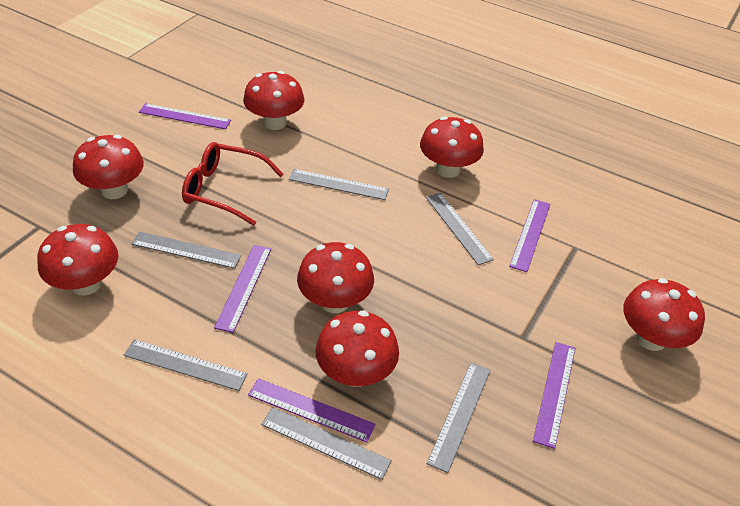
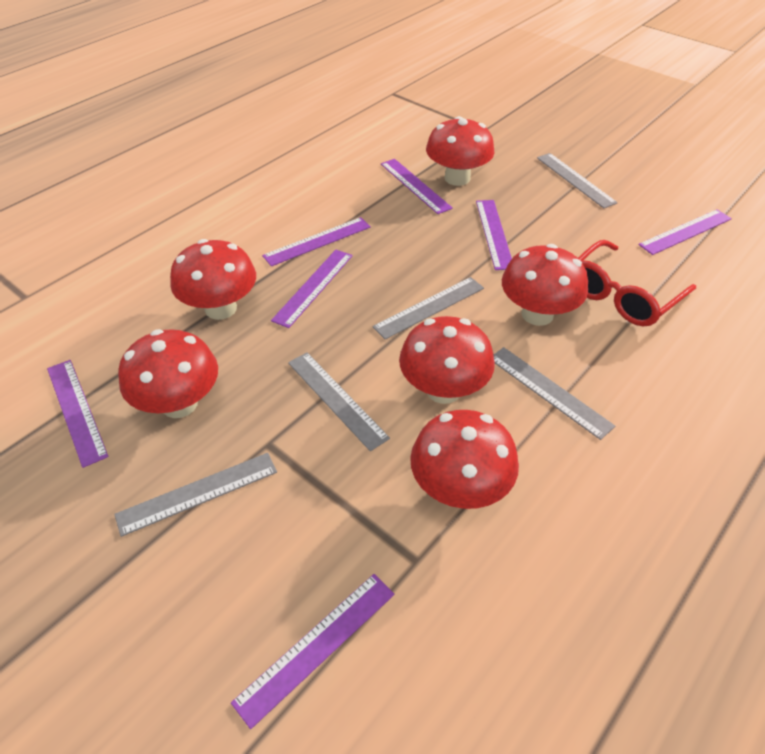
grey ruler: [124,339,248,391] [131,232,242,269] [261,407,392,480] [289,169,389,200] [426,193,494,265] [427,363,490,473] = 6 -> [114,453,277,537] [288,352,390,451] [372,277,484,340] [494,347,615,440] [537,153,618,208] = 5
purple ruler: [139,103,231,129] [214,245,271,333] [248,378,376,442] [509,199,550,272] [533,342,575,449] = 5 -> [47,360,109,468] [231,574,394,729] [262,217,371,266] [271,250,353,328] [381,159,453,214] [476,200,512,270] [638,209,732,255] = 7
red mushroom: [37,224,118,296] [73,135,144,199] [243,71,304,130] [297,242,374,313] [316,310,399,387] [420,116,484,178] [623,278,705,351] = 7 -> [118,329,218,418] [170,239,256,320] [399,316,495,404] [410,410,519,509] [426,116,494,186] [502,244,588,326] = 6

